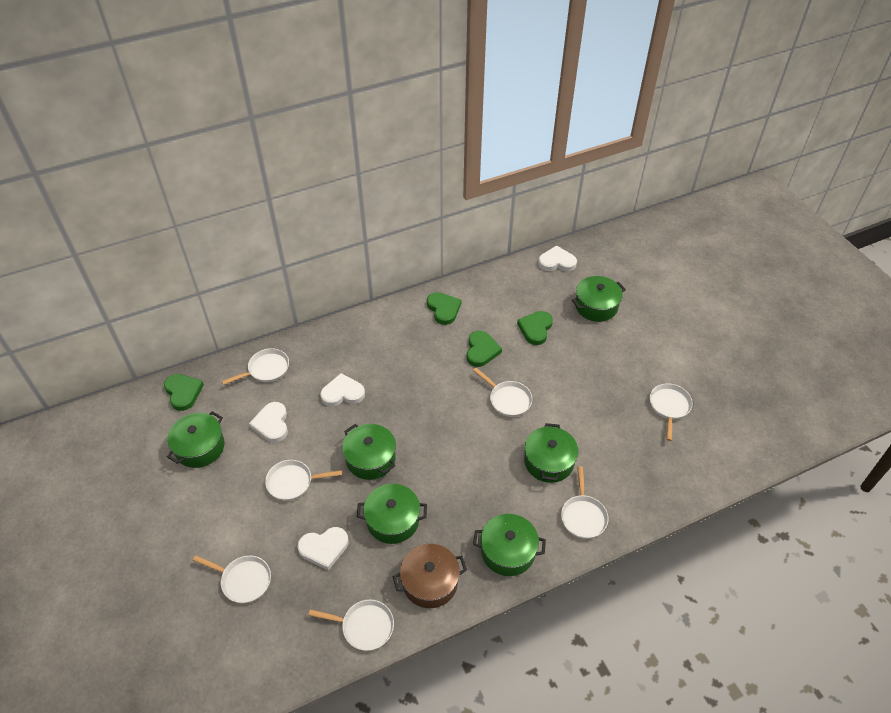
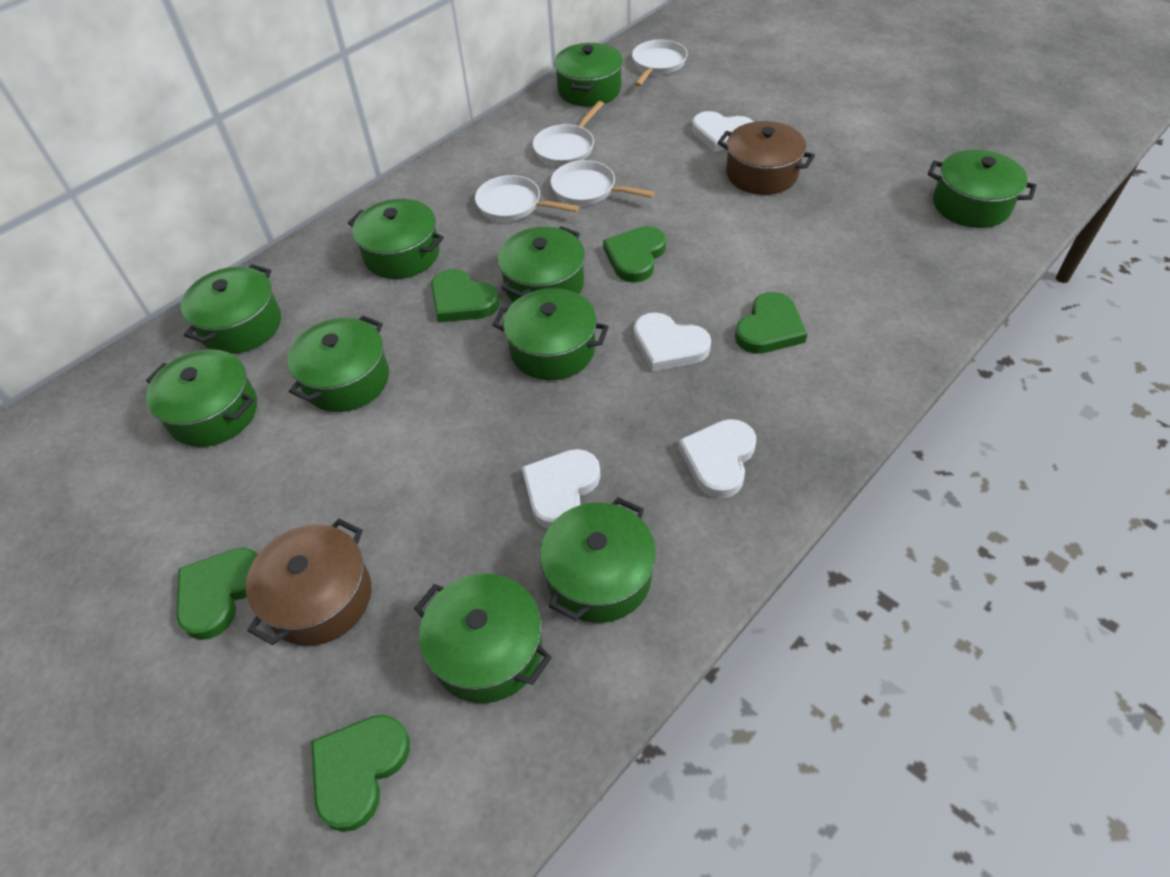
brown pot: [392,544,467,608] = 1 -> [246,518,371,646] [717,121,815,195] = 2
green heart: [164,374,204,411] [427,292,461,325] [467,331,502,367] [517,311,553,345] = 4 -> [177,548,258,640] [311,715,410,832] [431,269,499,323] [603,226,666,283] [735,292,807,354] = 5
green pot: [167,411,225,468] [342,424,396,480] [357,484,427,544] [473,514,546,576] [524,423,578,483] [572,276,626,322] = 6 -> [146,349,257,447] [181,264,281,354] [287,315,389,412] [348,199,444,279] [414,573,552,703] [493,288,609,380] [498,226,585,302] [540,497,656,623] [554,43,623,106] [928,149,1037,228] = 10
white pan: [193,556,271,603] [222,348,289,385] [265,460,342,501] [308,600,394,651] [473,368,533,417] [561,466,609,539] [650,383,693,441] = 7 -> [475,175,579,221] [533,101,604,166] [550,160,655,205] [632,40,688,87] = 4

